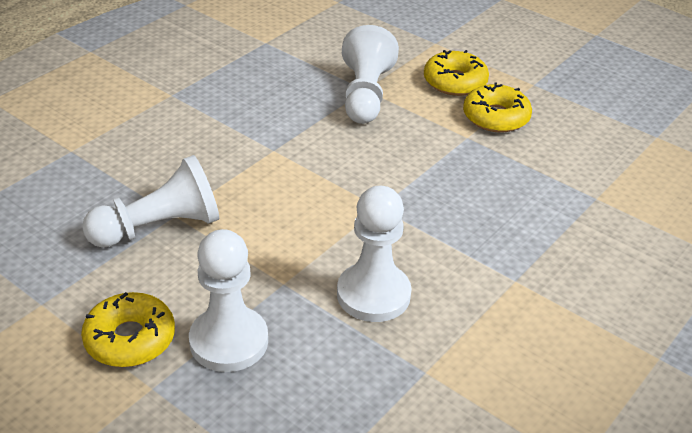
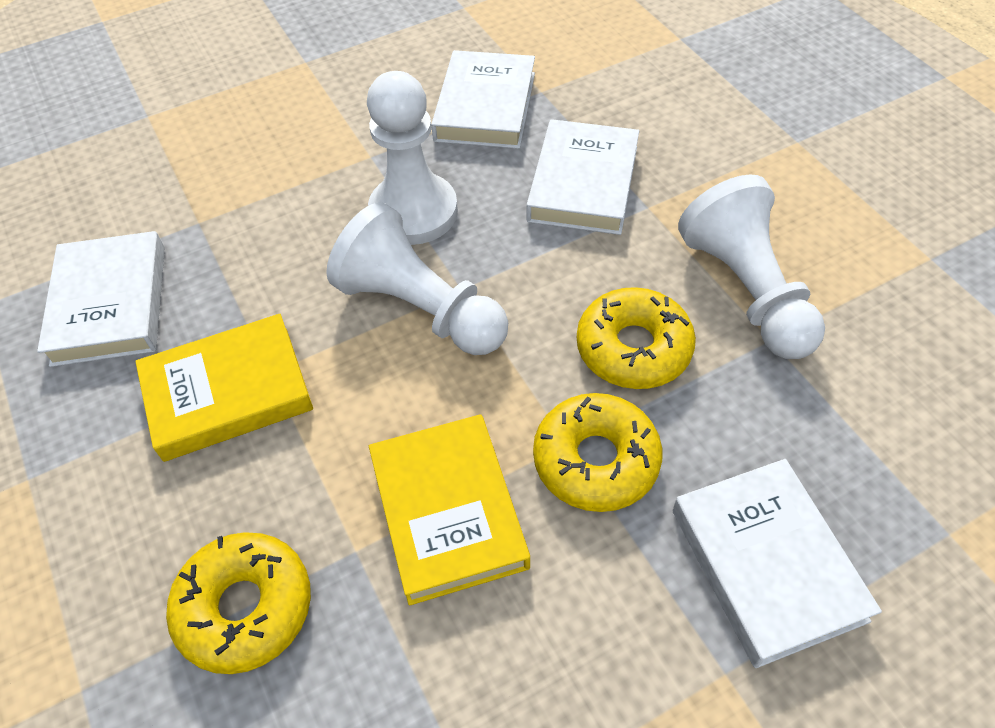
white book: none = 0 -> [37,231,165,367] [431,50,535,149] [526,119,639,235] [672,459,882,668] = 4
white pawn: [82,155,219,248] [189,229,268,372] [337,186,412,322] [342,25,399,124] = 4 -> [326,202,508,355] [367,71,458,245] [678,174,825,359] = 3
yellow book: none = 0 -> [135,314,313,462] [369,414,530,606] = 2

